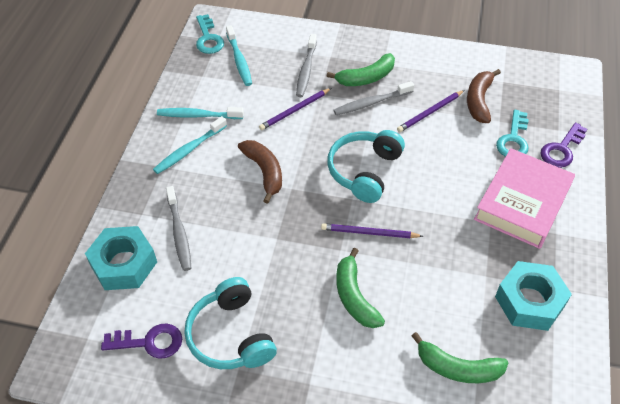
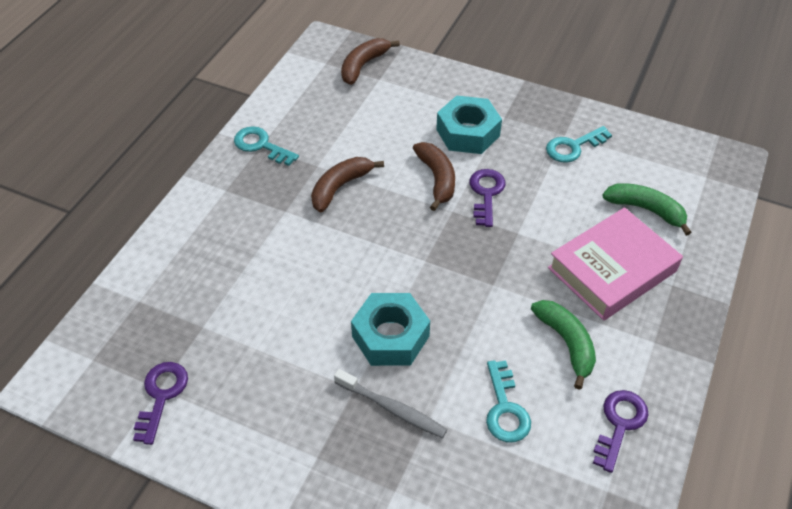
brown banana: [238,140,282,204] [467,69,501,123] = 2 -> [311,157,384,212] [341,38,400,85] [413,142,455,211] = 3
green banana: [327,53,395,86] [336,248,385,328] [412,332,508,383] = 3 -> [531,300,596,390] [602,183,692,236] = 2
grey toothbrush: [166,186,191,271] [296,34,317,97] [333,81,414,115] = 3 -> [334,369,447,438] = 1
purple key: [101,323,182,359] [540,123,587,168] = 2 -> [133,362,188,445] [470,169,506,227] [593,390,649,473] = 3
purple pencil: [259,88,331,130] [321,223,423,238] [397,90,464,132] = 3 -> none = 0
turquoise headphones: [184,277,277,369] [327,130,405,203] = 2 -> none = 0
turquoise key: [196,14,224,54] [496,110,529,157] = 2 -> [234,126,299,166] [486,360,531,442] [546,126,612,163] = 3
turquoise toothbrush: [153,116,227,174] [157,107,244,119] [226,25,252,86] = 3 -> none = 0

